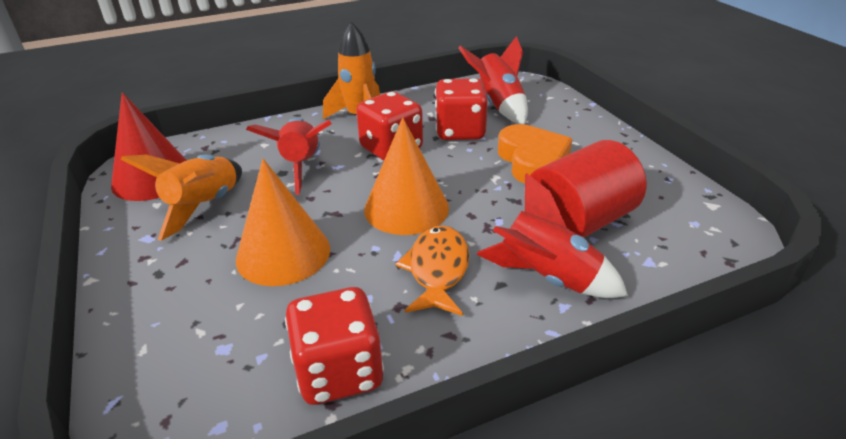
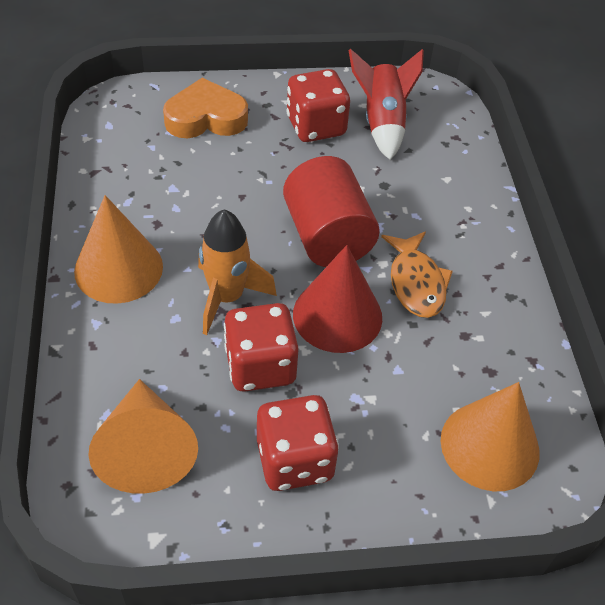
orange cone: [236,159,330,286] [364,117,449,235] = 2 -> [74,195,163,304] [88,379,198,494] [441,382,540,491] = 3
orange rocket: [121,154,242,241] [323,22,380,119] = 2 -> [198,209,277,335] = 1
red rocket: [246,118,332,195] [458,36,528,125] [477,173,628,298] = 3 -> [348,49,424,160] = 1

